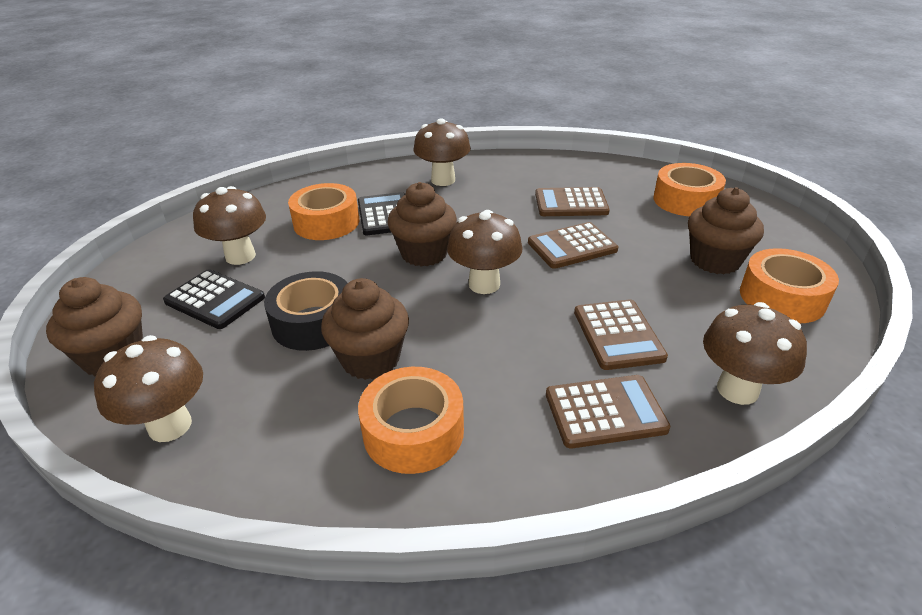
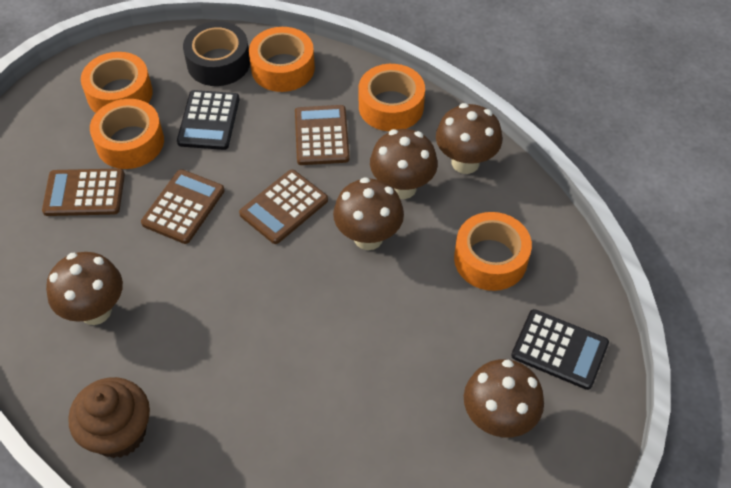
brown cupcake: [46,277,143,376] [321,278,409,380] [388,182,457,267] [688,187,764,274] = 4 -> [68,377,150,458] = 1
orange tape: [288,183,359,240] [358,367,464,474] [653,163,726,216] [740,248,839,323] = 4 -> [81,52,153,113] [90,99,164,169] [249,27,315,92] [359,64,425,131] [454,212,532,291] = 5

